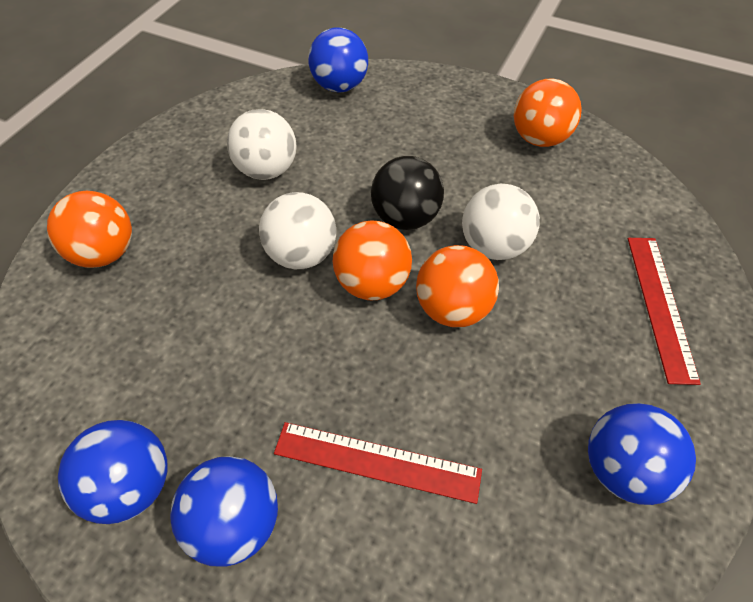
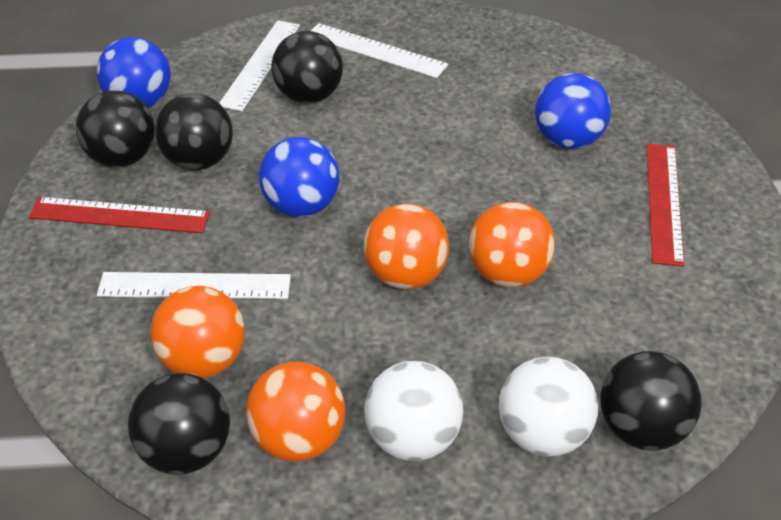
black ball: [371,156,444,230] = 1 -> [76,91,155,167] [128,373,230,475] [155,93,233,170] [271,31,343,103] [600,351,702,451] = 5
blue ball: [58,420,168,524] [170,456,278,567] [308,27,368,93] [588,403,696,505] = 4 -> [97,37,171,108] [259,137,339,217] [535,73,611,149] = 3
white ball: [227,109,297,180] [259,192,336,269] [462,184,540,260] = 3 -> [364,361,463,461] [499,357,599,457] = 2
white ruler: none = 0 -> [97,272,291,299] [219,20,300,111] [311,23,448,78] = 3

